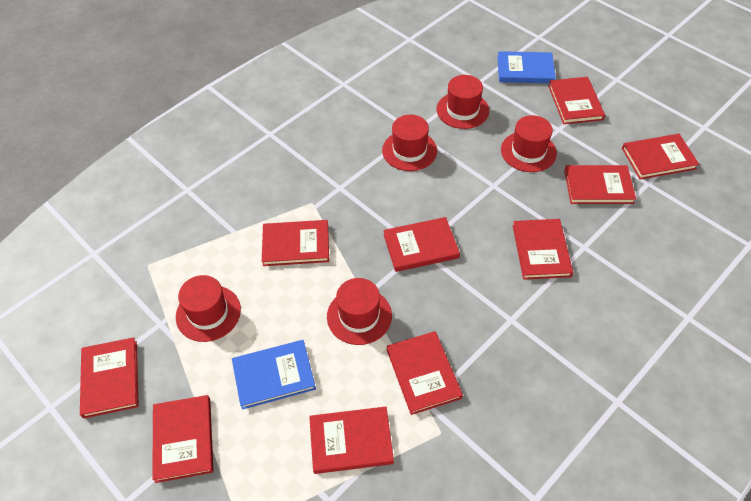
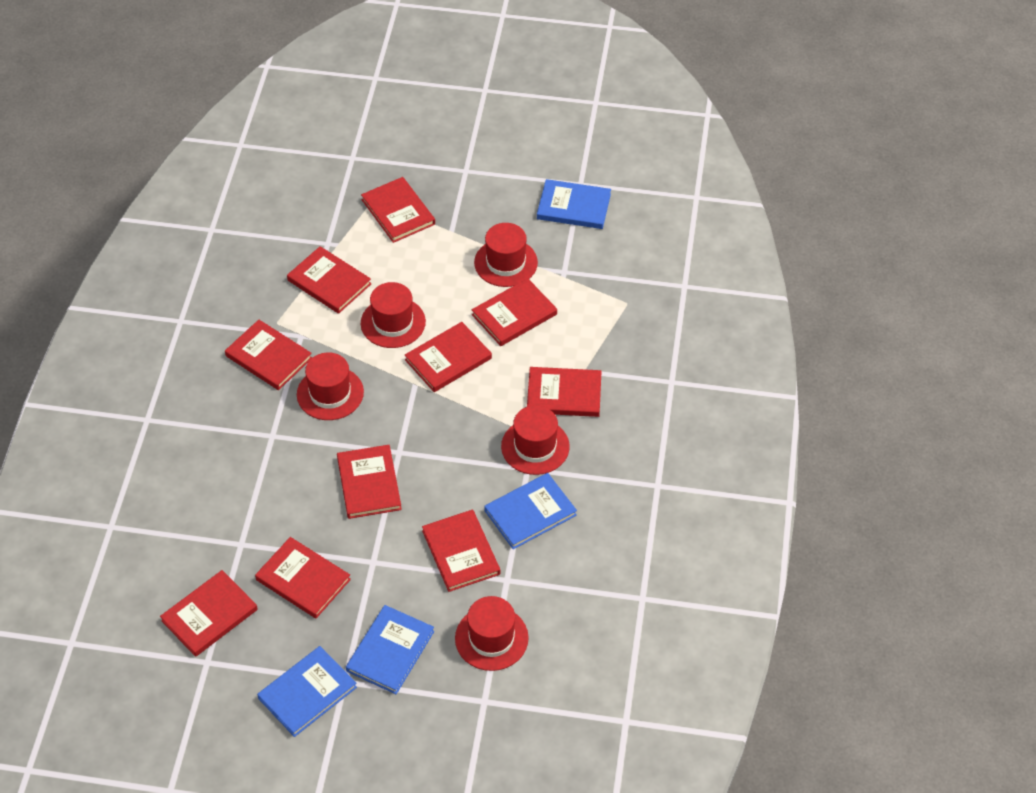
blue book: [232,340,316,410] [497,51,556,83] = 2 -> [257,646,357,737] [346,605,434,694] [484,473,577,549] [537,179,611,229] = 4

